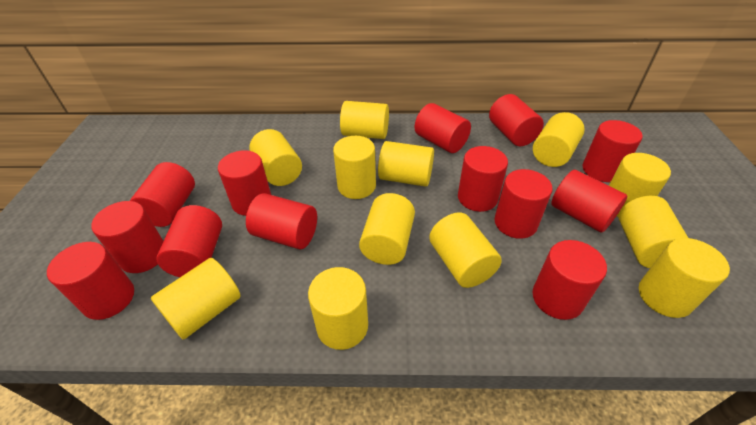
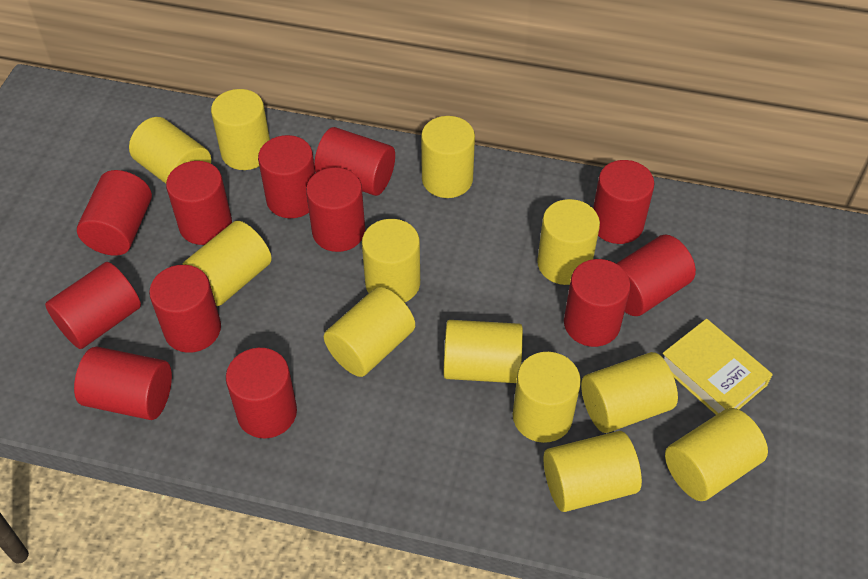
red cylinder: [47,242,134,320] [91,201,163,273] [130,162,195,227] [156,205,222,277] [218,150,271,216] [246,193,317,249] [415,103,471,153] [458,146,508,212] [489,94,544,146] [494,169,552,239] [532,240,607,320] [551,170,627,233] [582,120,643,182] = 13 -> [45,262,141,349] [74,347,172,420] [77,170,152,255] [149,265,221,353] [166,161,232,245] [226,348,297,438] [258,135,315,218] [306,167,365,252] [314,127,395,196] [564,259,631,347] [593,160,654,244] [616,235,696,316] = 12
yellow book: none = 0 -> [663,319,773,415] = 1

